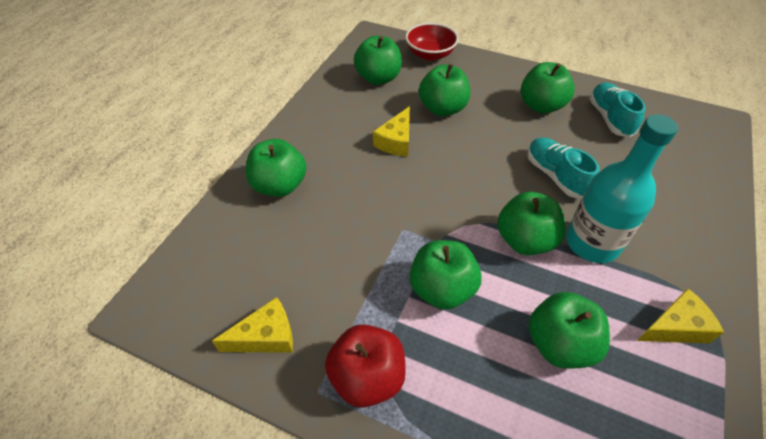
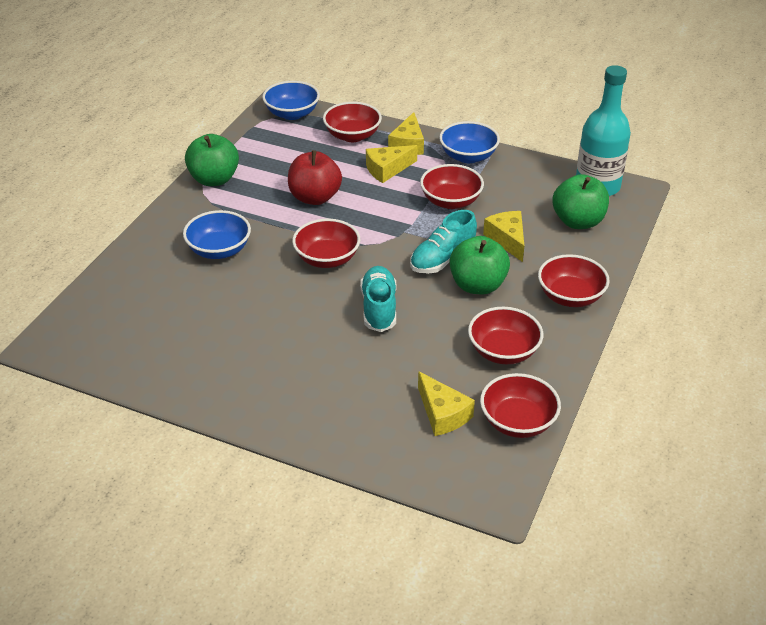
blue bowl: none = 0 -> [183,210,251,259] [262,81,320,120] [439,121,500,163] = 3
green apple: [246,139,306,197] [354,35,402,85] [410,240,482,310] [419,64,470,116] [497,192,566,255] [521,62,575,114] [529,292,610,369] = 7 -> [185,134,239,186] [450,236,510,294] [552,174,609,229] = 3
red bowl: [405,23,459,61] = 1 -> [292,219,361,268] [323,102,382,142] [420,164,484,209] [468,307,543,364] [480,373,561,438] [538,254,610,307] = 6
yellow cheese: [212,297,293,353] [373,106,410,156] [637,288,724,343] = 3 -> [366,145,418,183] [388,112,424,155] [418,371,475,436] [483,211,524,262] = 4

